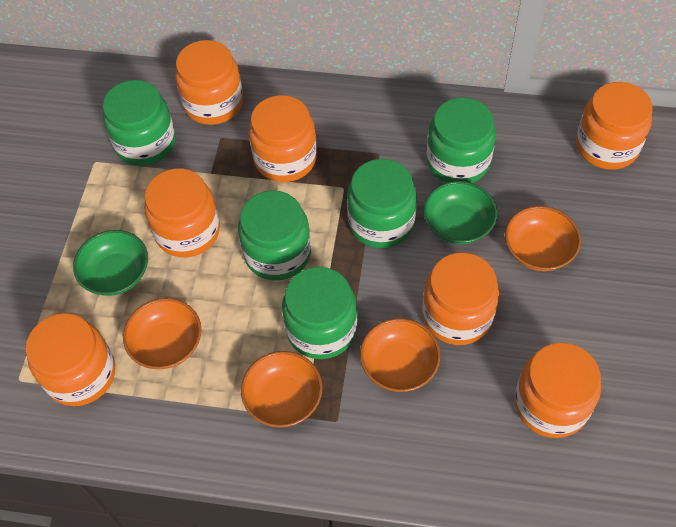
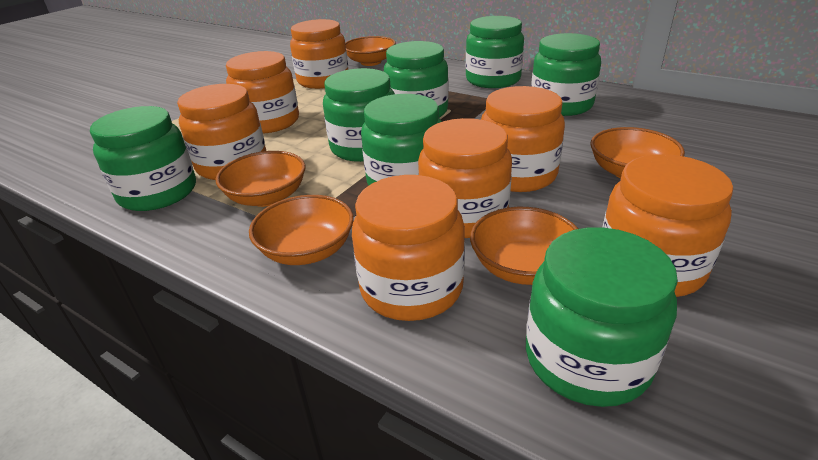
green bowl: [73,230,148,296] [423,181,497,245] = 2 -> none = 0
green jar: [103,80,176,166] [238,190,311,281] [282,267,357,359] [347,159,417,248] [426,97,496,183] = 5 -> [90,106,196,211] [323,68,395,162] [361,94,442,186] [384,41,448,118] [466,16,524,88] [526,227,678,407] [531,33,601,116] = 7
orange bowl: [123,298,201,369] [241,351,323,428] [360,318,441,392] [505,206,581,271] = 4 -> [215,151,305,207] [249,195,354,265] [345,36,396,66] [470,207,578,285] [590,127,685,179] = 5

